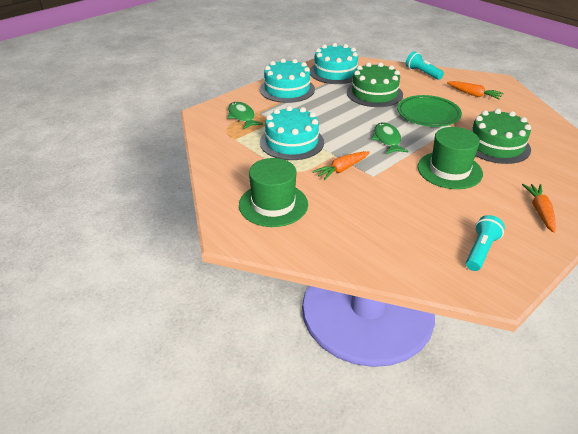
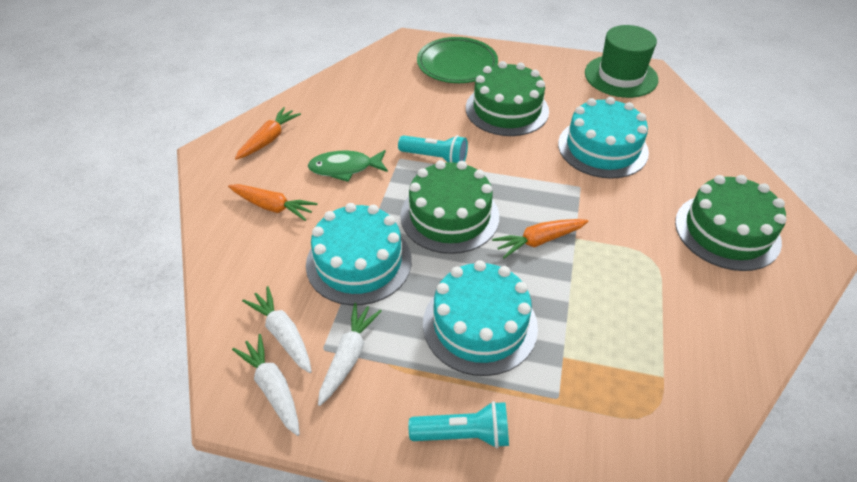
green cake: [347,62,403,107] [471,109,531,164] = 2 -> [400,160,499,254] [466,61,549,136] [675,175,786,271] = 3
green fish: [227,102,263,130] [372,122,408,154] = 2 -> [308,150,388,182] = 1
green hat: [239,158,308,227] [417,127,483,189] = 2 -> [585,25,658,98] = 1
white carrot: none = 0 -> [232,334,300,436] [242,286,312,373] [318,303,382,406] = 3

